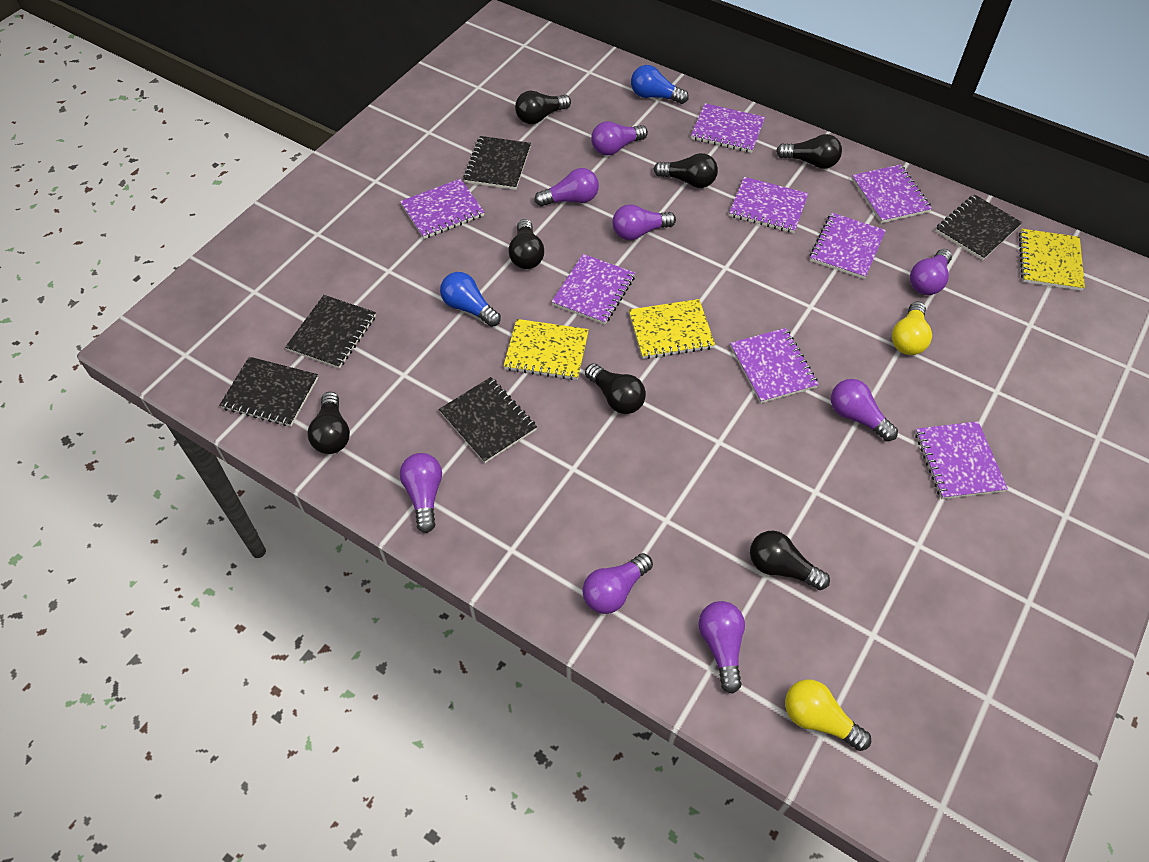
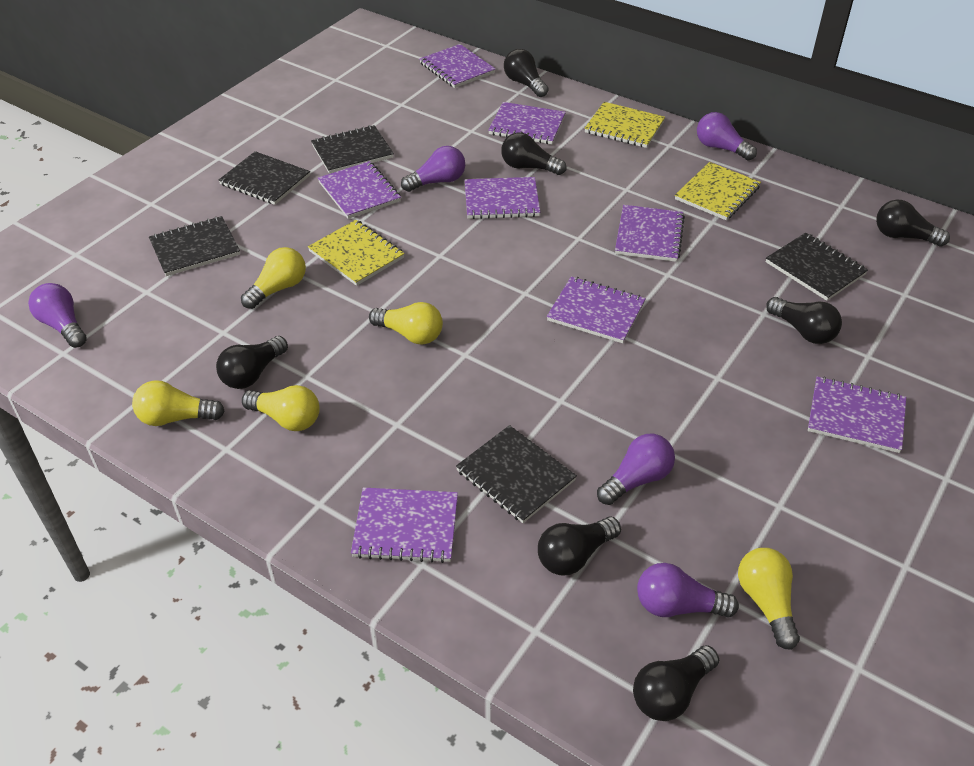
blue light bulb: [440,272,501,327] [631,65,689,104] = 2 -> none = 0
purple light bulb: [400,453,442,533] [534,168,599,207] [582,553,653,614] [591,121,648,156] [612,204,676,240] [698,601,745,694] [831,379,898,441] [910,249,952,295] = 8 -> [28,283,87,348] [401,146,465,192] [597,434,675,505] [637,563,739,617] [697,112,757,161] = 5
yellow light bulb: [785,679,871,751] [892,301,932,355] = 2 -> [132,380,225,426] [241,247,306,309] [242,385,320,431] [369,302,443,345] [738,548,800,650] = 5

